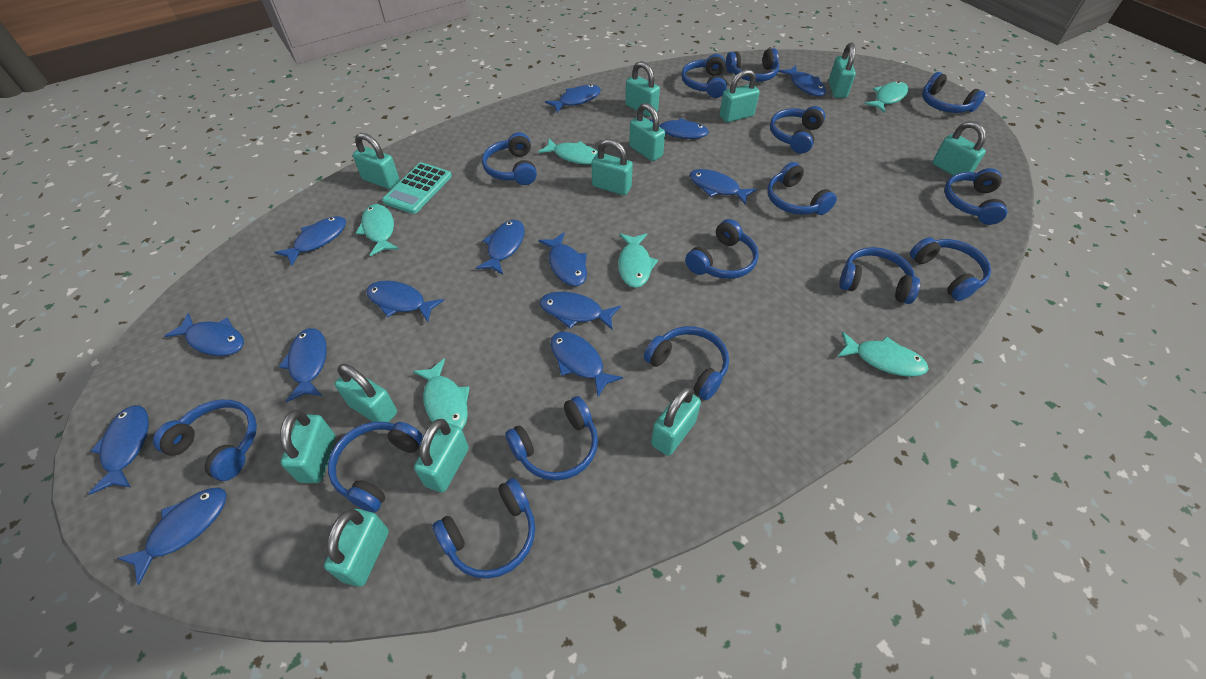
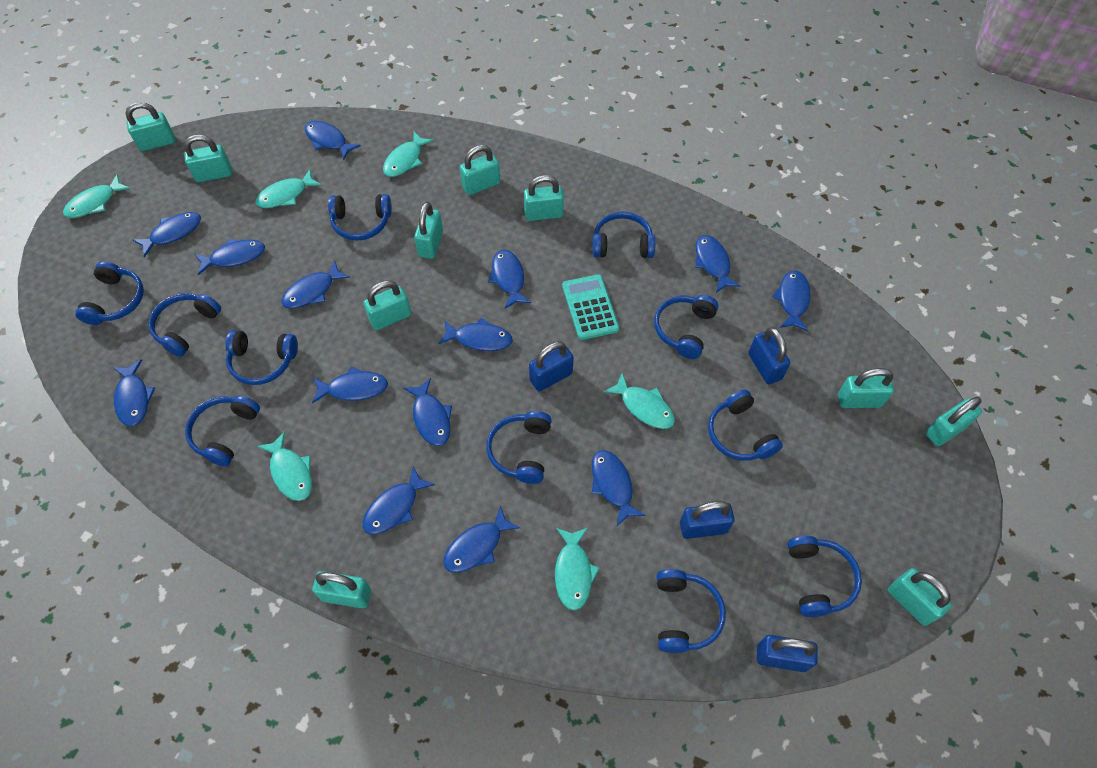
blue headphones: [153,400,257,481] [328,422,423,513] [432,478,535,579] [482,132,537,185] [505,396,598,481] [644,326,729,400] [681,54,727,98] [685,219,759,279] [726,48,779,82] [767,162,837,215] [770,106,825,154] [839,247,920,304] [910,237,991,301] [922,72,986,113] [944,168,1007,225] = 15 -> [75,261,144,325] [148,293,221,357] [185,395,260,467] [225,330,298,385] [328,194,392,241] [486,411,552,484] [593,211,655,258] [654,295,718,359] [657,569,726,653] [708,389,783,461] [787,536,862,617] = 11
blue padlock: none = 0 -> [529,341,574,392] [680,501,735,539] [748,327,790,384] [757,635,818,672] = 4
turquoise padlock: [280,410,336,483] [324,509,389,587] [335,364,397,423] [353,133,400,189] [414,419,469,493] [592,139,633,195] [625,61,660,117] [629,103,665,161] [651,386,701,456] [720,69,760,123] [829,43,856,98] [932,121,986,181] = 12 -> [125,102,175,151] [184,135,232,182] [312,571,371,608] [363,281,411,330] [414,202,443,259] [460,145,500,195] [524,175,564,221] [838,368,894,408] [888,568,952,626] [925,397,982,446] = 10

